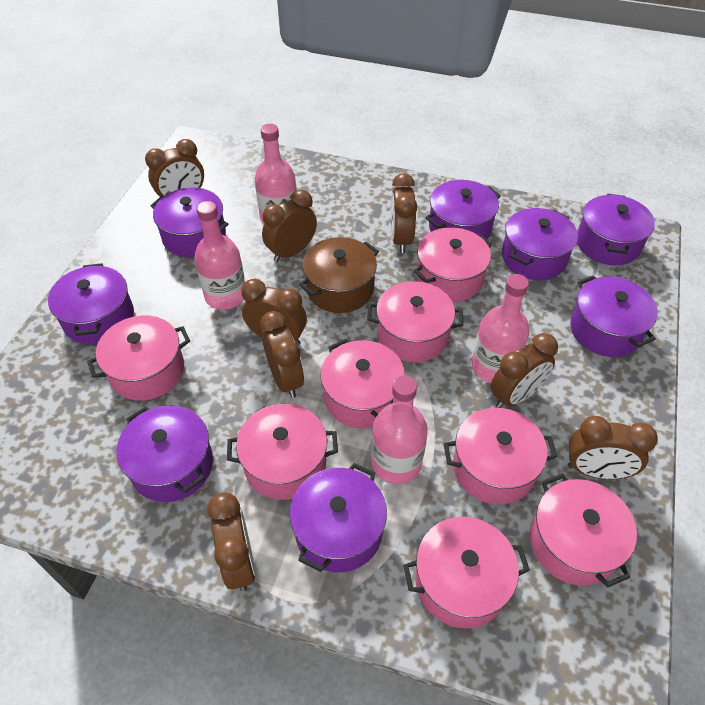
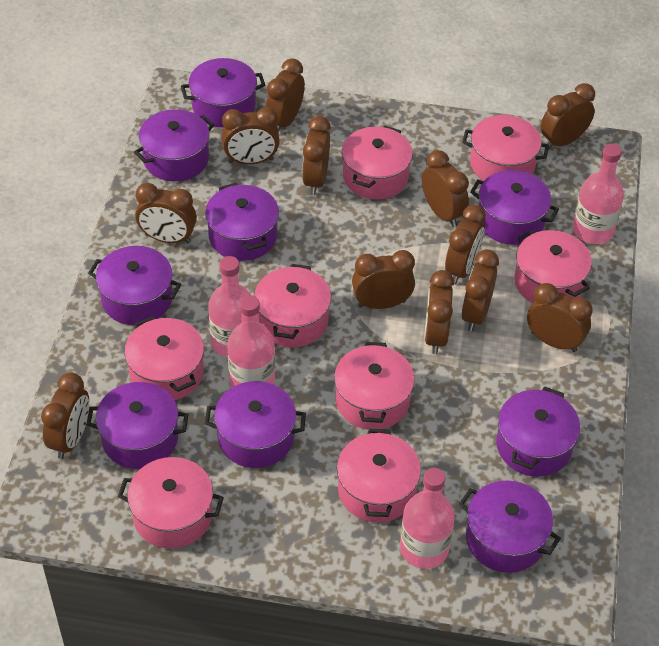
brown clock: [145,139,204,197] [207,493,255,591] [242,279,307,345] [260,311,304,398] [262,190,317,262] [391,173,417,253] [490,333,558,408] [568,416,658,479] = 8 -> [41,372,89,459] [135,183,197,243] [222,107,280,164] [266,58,305,133] [302,116,331,195] [352,250,415,309] [422,150,469,227] [425,270,454,354] [445,205,486,284] [461,249,499,331] [527,283,593,352] [541,83,595,150] = 12
brown pot: [299,237,379,313] = 1 -> none = 0
purple pot: [48,263,134,345] [117,406,213,502] [151,188,228,257] [290,463,387,572] [425,180,501,239] [502,208,578,280] [570,276,658,357] [577,194,655,265] = 8 -> [86,382,189,469] [88,246,181,325] [134,109,214,182] [181,58,265,127] [205,183,279,261] [205,381,306,468] [459,480,561,573] [470,170,559,245] [496,387,580,477] = 9

